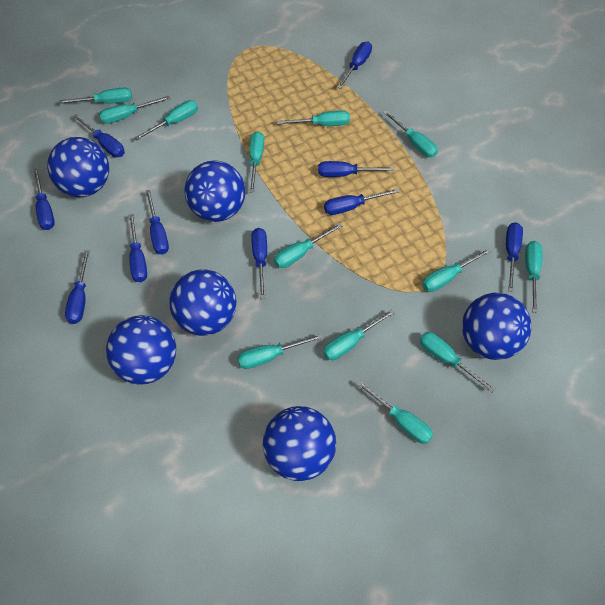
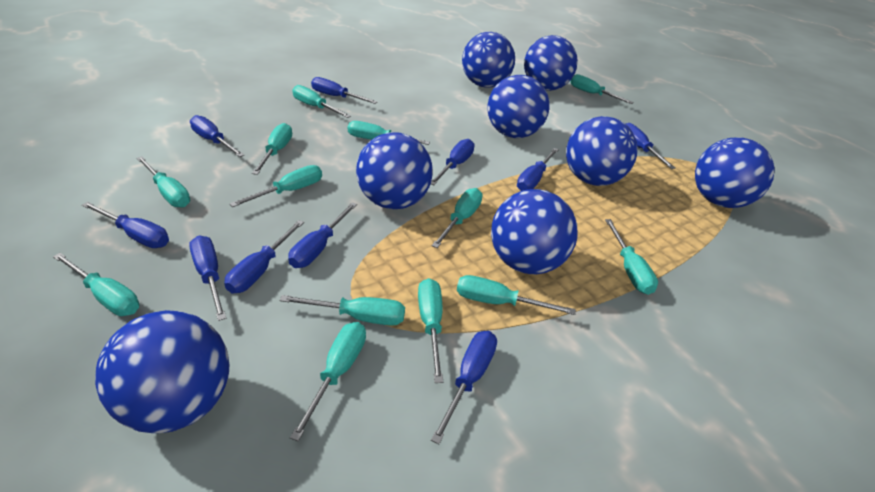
blue ball: [47,137,109,197] [106,315,176,385] [169,269,236,336] [184,160,246,222] [263,406,336,481] [462,293,531,360] = 6 -> [95,310,229,433] [356,132,433,209] [462,32,515,88] [488,75,549,138] [491,189,578,274] [524,35,578,91] [566,116,638,186] [695,137,775,208] = 8

